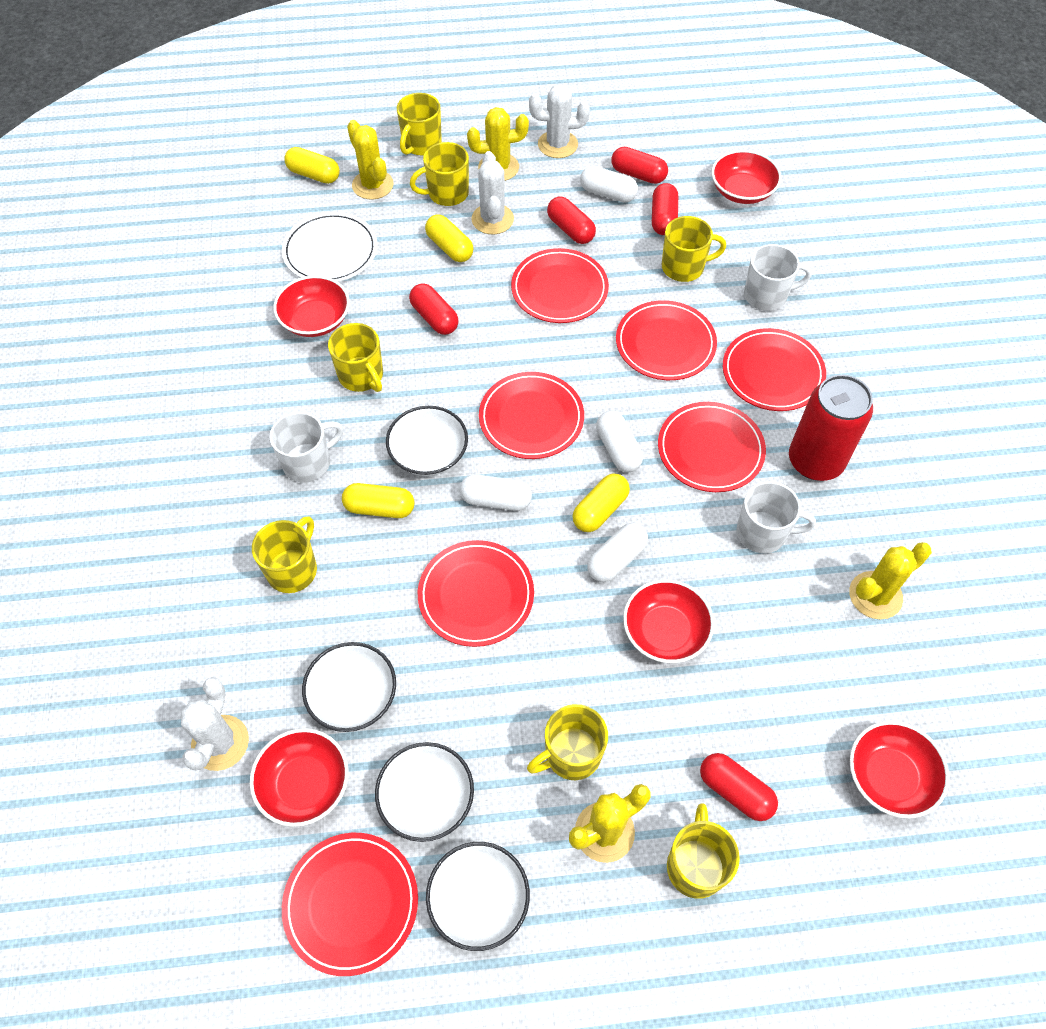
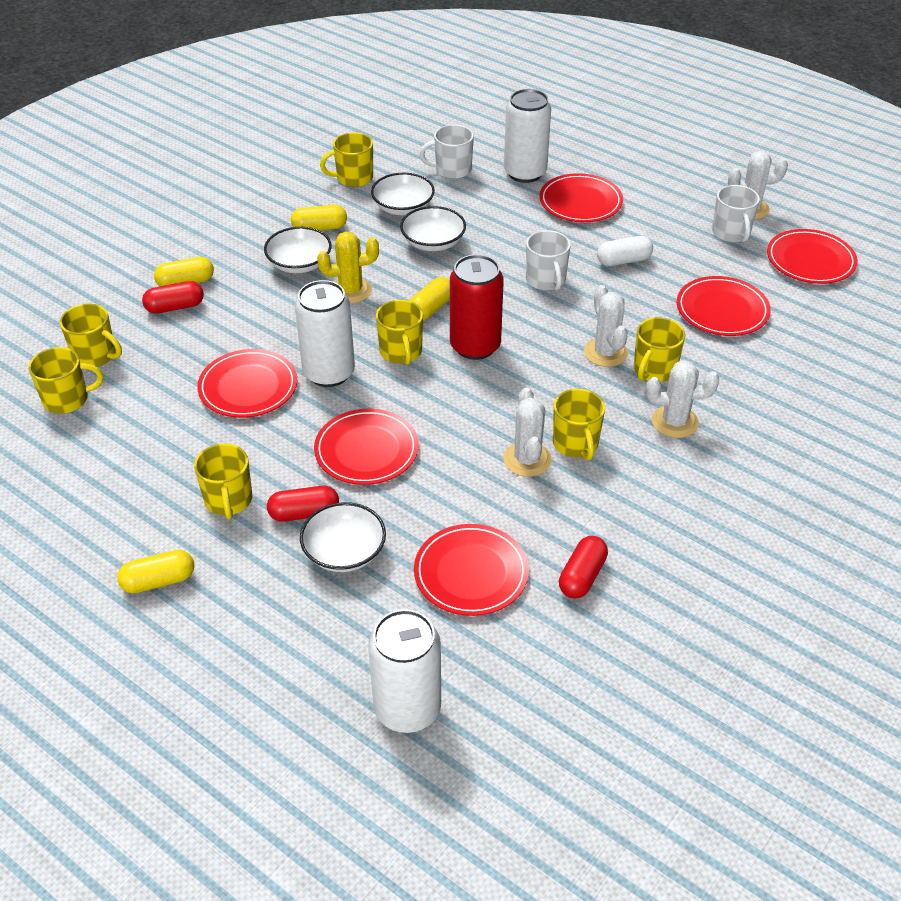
red bowl: [250,728,349,827] [273,276,350,337] [623,579,714,663] [712,150,781,204] [850,721,949,818] = 5 -> none = 0
red capsule: [409,283,459,335] [547,196,596,244] [611,147,668,184] [652,183,678,235] [700,753,778,821] = 5 -> [142,281,204,314] [267,486,339,522] [559,536,608,598] = 3
red plate: [282,833,418,976] [418,540,534,647] [479,372,584,459] [511,248,609,323] [616,300,717,380] [658,402,766,492] [723,328,826,411] = 7 -> [197,349,297,418] [314,409,419,485] [414,524,529,616] [539,173,623,222] [677,276,771,336] [767,229,858,284] = 6
white cactus: [181,677,249,771] [471,151,514,234] [529,84,590,158] = 3 -> [504,388,552,477] [584,285,628,367] [646,360,719,438] [728,151,788,219] = 4
white can: none = 0 -> [295,280,355,387] [368,609,441,733] [504,89,551,183] = 3
white capsule: [460,475,532,511] [580,166,638,203] [587,523,648,582] [596,411,643,472] = 4 -> [597,236,653,266] = 1
white plate: [282,212,377,282] = 1 -> none = 0
yellow cactus: [347,120,394,200] [467,107,529,181] [569,784,650,863] [849,542,932,619] = 4 -> [317,231,379,304] = 1

